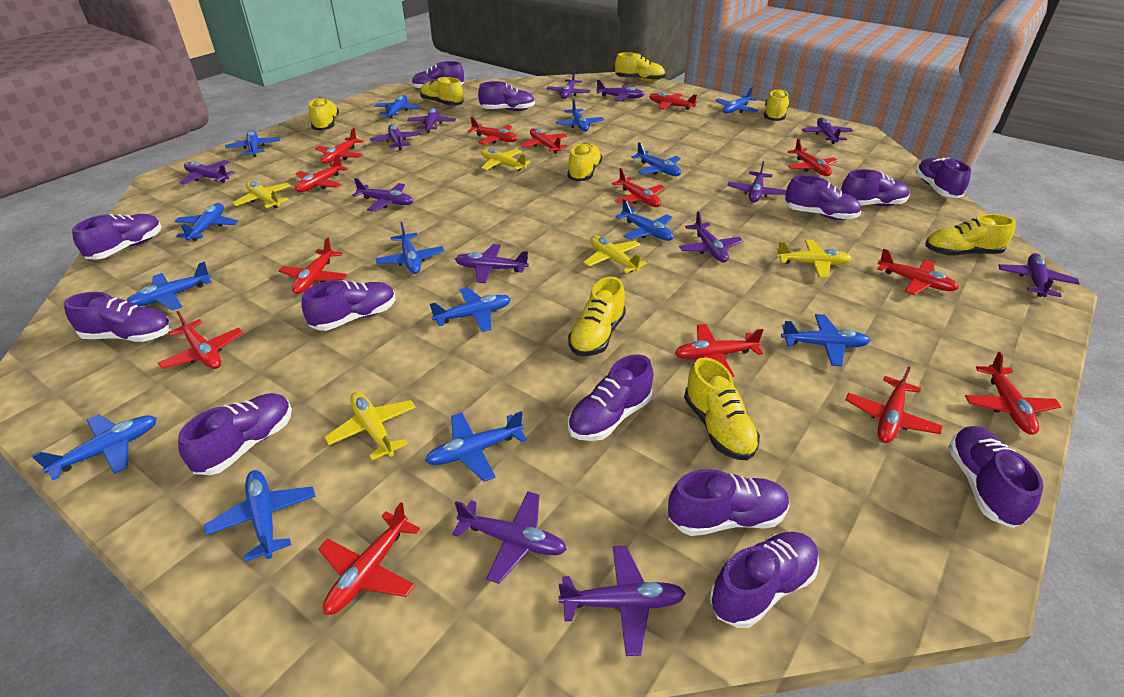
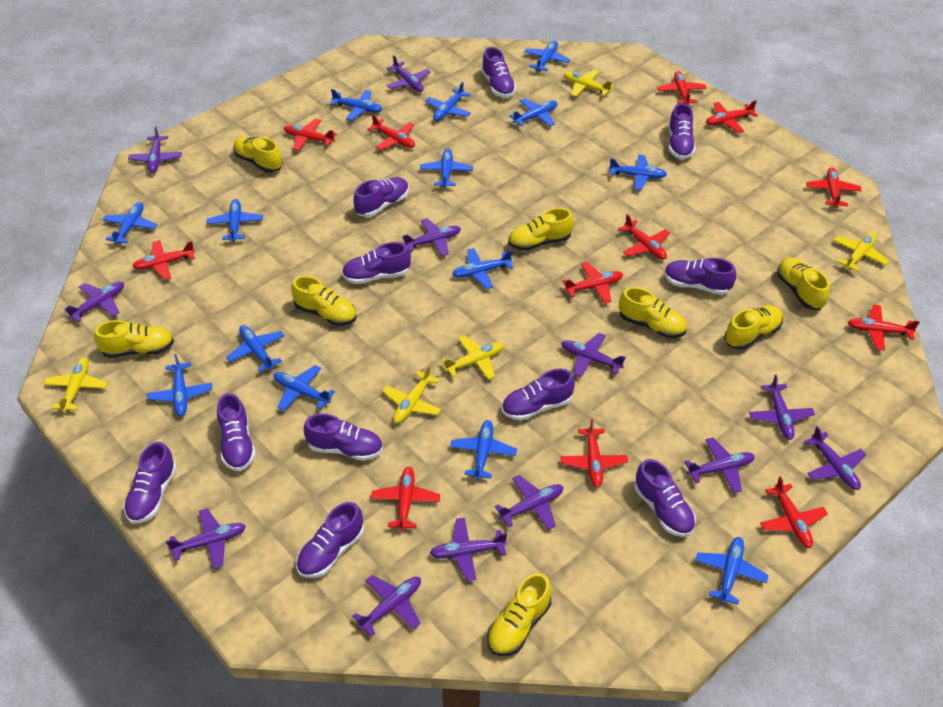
purple plane: [179,160,235,185] [352,178,413,212] [370,124,422,150] [407,108,456,133] [452,491,567,584] [455,244,529,283] [547,71,591,99] [559,546,686,656] [596,80,644,101] [679,211,743,262] [727,161,786,203] [802,117,853,144] [998,253,1080,297] = 13 -> [64,281,124,322] [128,126,182,173] [166,508,246,569] [352,575,421,637] [387,55,431,92] [402,218,461,256] [430,518,507,581] [495,475,564,530] [561,333,626,378] [685,437,755,493] [749,375,815,440] [804,426,866,490] = 12
purple shoe: [64,292,172,342] [72,214,162,260] [178,393,292,475] [302,280,396,331] [412,61,464,90] [478,81,535,111] [568,354,653,441] [668,469,789,536] [710,532,819,628] [785,175,861,220] [841,169,910,206] [915,158,971,198] [948,426,1044,528] = 13 -> [124,442,177,524] [217,393,256,471] [296,502,364,578] [304,414,383,461] [342,242,411,284] [353,177,409,217] [481,47,516,98] [502,369,575,421] [634,459,696,537] [664,258,736,295] [668,103,696,159] = 11
red plane: [158,311,243,369] [279,237,347,294] [295,154,348,192] [315,128,364,164] [318,502,420,615] [468,117,518,144] [520,128,568,153] [612,168,665,207] [649,92,697,110] [675,324,763,377] [787,138,838,176] [846,366,943,443] [877,249,959,295] [965,352,1061,435] = 14 -> [132,240,195,280] [284,119,337,151] [368,114,415,150] [371,467,440,531] [561,418,628,488] [562,262,623,304] [618,214,670,260] [657,71,707,105] [706,100,758,133] [760,476,828,548] [806,167,862,208] [847,305,920,351] = 12

